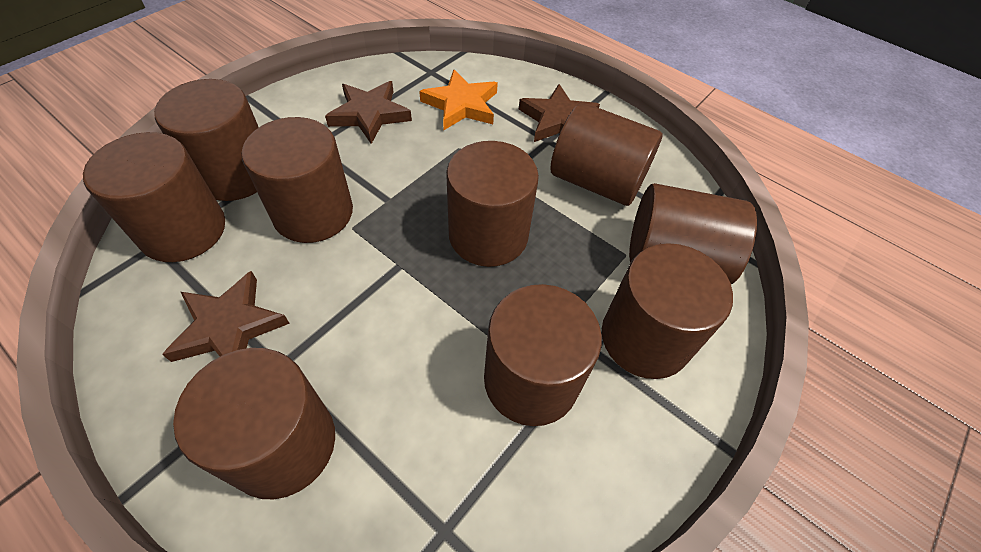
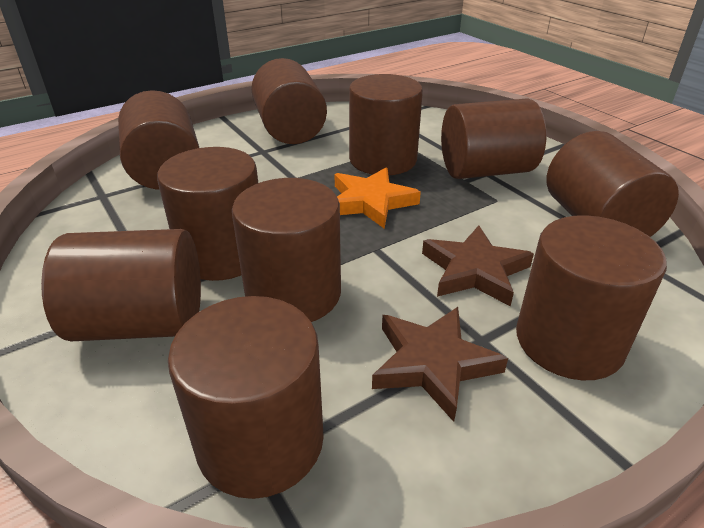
brown cylinder: [83,132,225,262] [154,79,259,201] [173,348,335,499] [242,117,353,243] [446,141,539,267] [484,284,602,426] [550,102,663,206] [602,243,733,379] [629,183,757,284] = 9 -> [41,229,201,341] [118,90,199,190] [157,147,258,281] [168,296,324,499] [232,178,341,322] [251,58,327,144] [349,74,423,175] [441,98,546,179] [516,215,667,380] [546,131,679,237] = 10
brown star: [162,271,290,362] [325,81,412,144] [519,84,600,142] = 3 -> [372,307,508,422] [422,226,534,307] = 2

